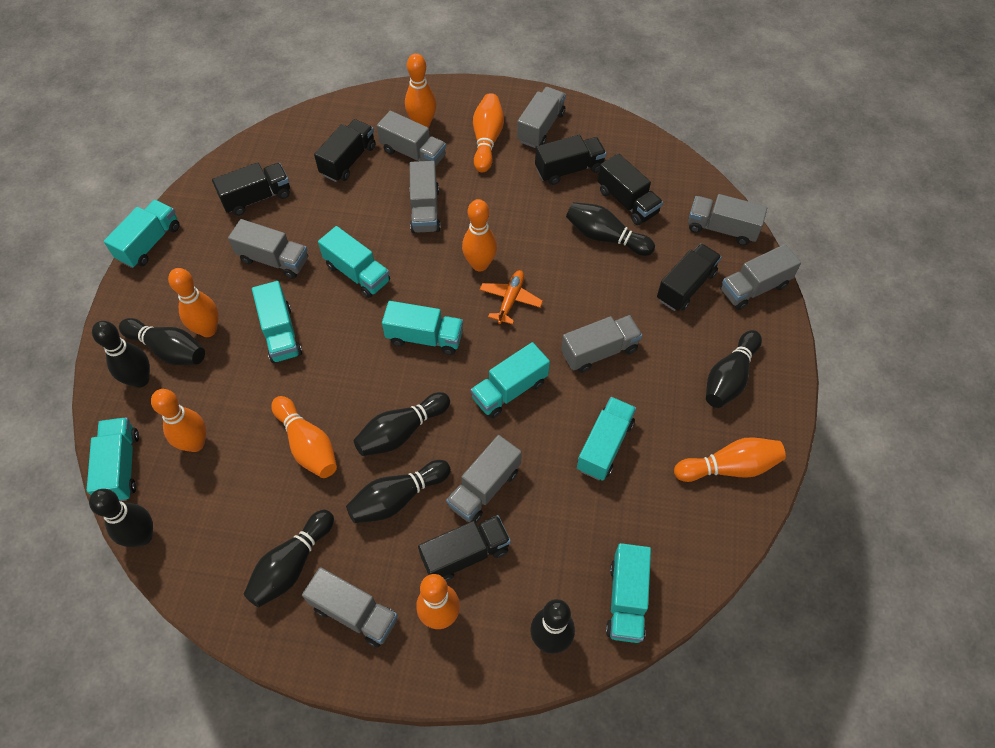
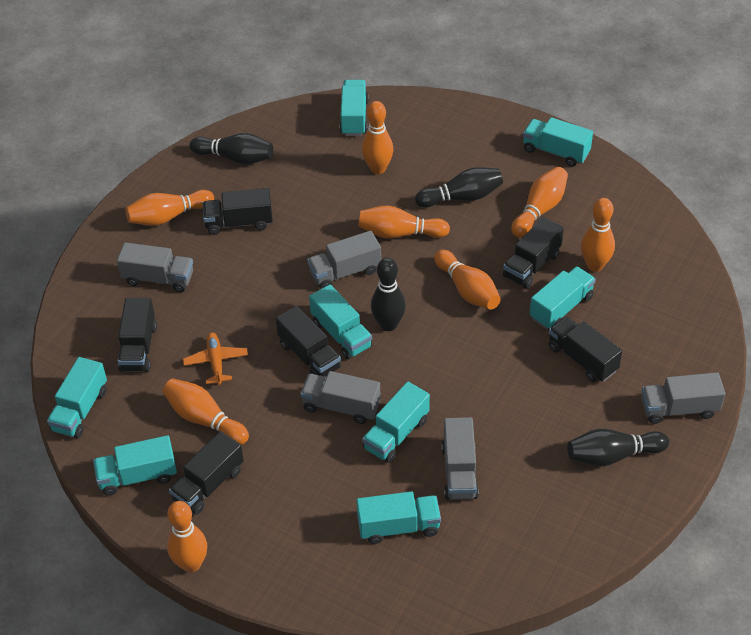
black bowling pin: [89,489,153,547] [92,321,150,388] [119,318,205,365] [244,510,334,607] [346,460,451,523] [354,392,450,456] [530,599,575,654] [566,202,655,256] [706,330,762,408] = 9 -> [190,133,273,165] [371,258,406,331] [415,167,503,208] [567,429,669,466] = 4
grey truck: [228,219,308,279] [302,567,398,648] [377,111,446,167] [409,161,441,233] [446,435,522,523] [517,87,566,148] [561,315,642,373] [688,194,767,246] [720,244,801,310] = 9 -> [117,242,193,292] [300,371,381,424] [307,231,381,289] [441,417,479,500] [641,372,725,424] = 5

